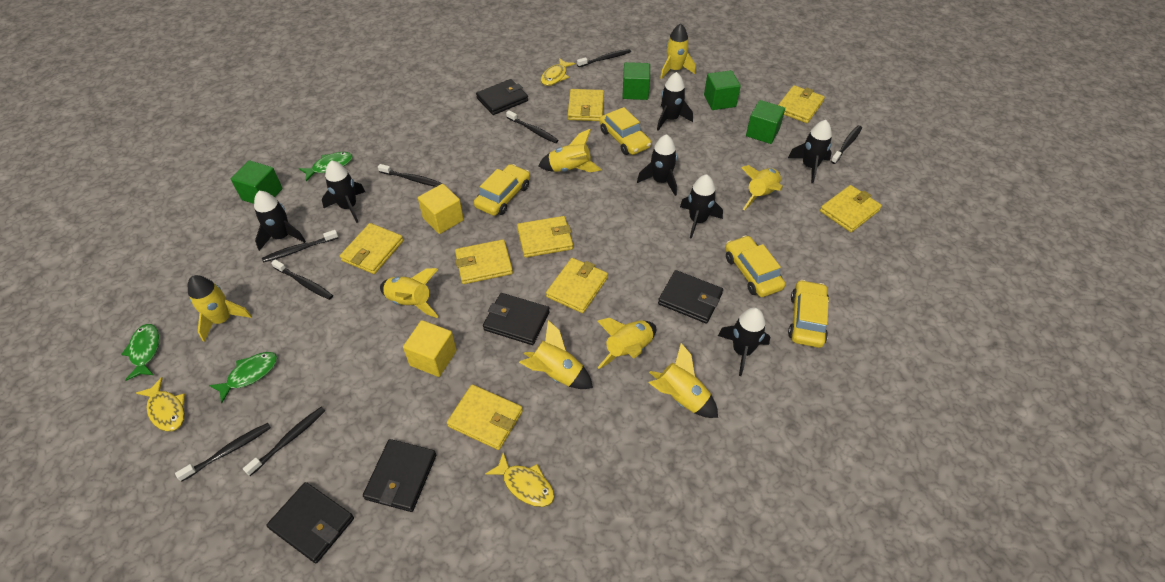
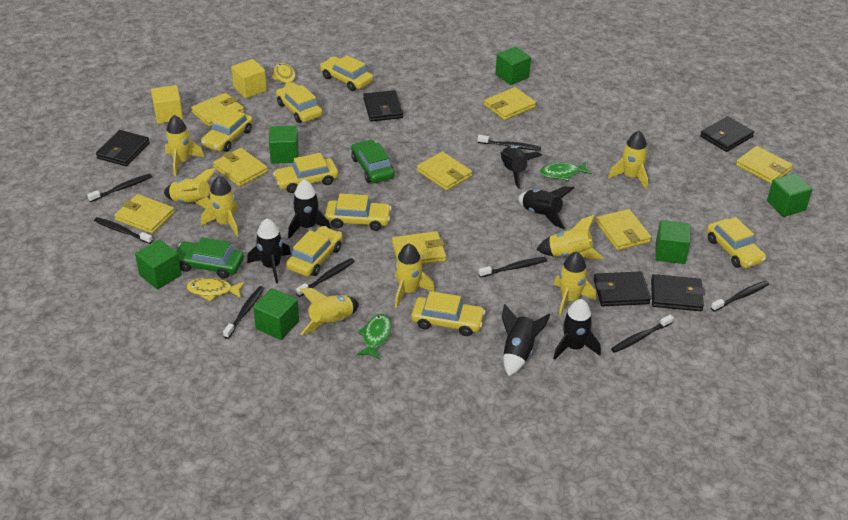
black rocket: [254,191,306,251] [322,160,365,223] [637,134,677,196] [657,72,693,131] [680,174,723,239] [718,307,770,376] [788,120,832,183] = 7 -> [247,218,291,283] [288,179,331,239] [500,146,542,189] [502,304,550,376] [518,187,574,229] [553,299,601,360] = 6
green car: none = 0 -> [176,237,244,278] [351,139,395,183] = 2
green cube: [231,160,283,204] [622,62,650,100] [704,70,741,110] [746,100,785,144] = 4 -> [135,239,182,289] [253,288,299,340] [269,126,299,164] [496,47,531,85] [655,220,690,264] [767,173,813,217] = 6
green fish: [121,324,160,381] [209,352,277,403] [299,152,353,181] = 3 -> [357,314,392,360] [540,161,592,181] = 2
yellow car: [474,164,530,216] [599,107,651,155] [725,235,786,297] [788,280,829,348] = 4 -> [201,108,253,152] [273,153,338,193] [276,84,323,123] [286,226,343,276] [320,55,373,91] [325,194,392,231] [411,291,485,336] [707,217,766,268] = 8
yellow fish: [136,377,185,432] [485,452,555,507] [541,58,575,86] = 3 -> [186,278,245,301] [271,63,299,87] = 2

